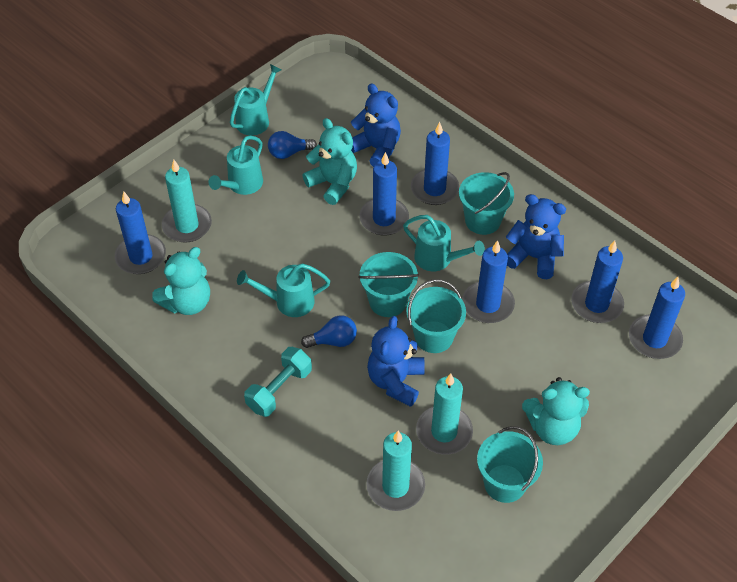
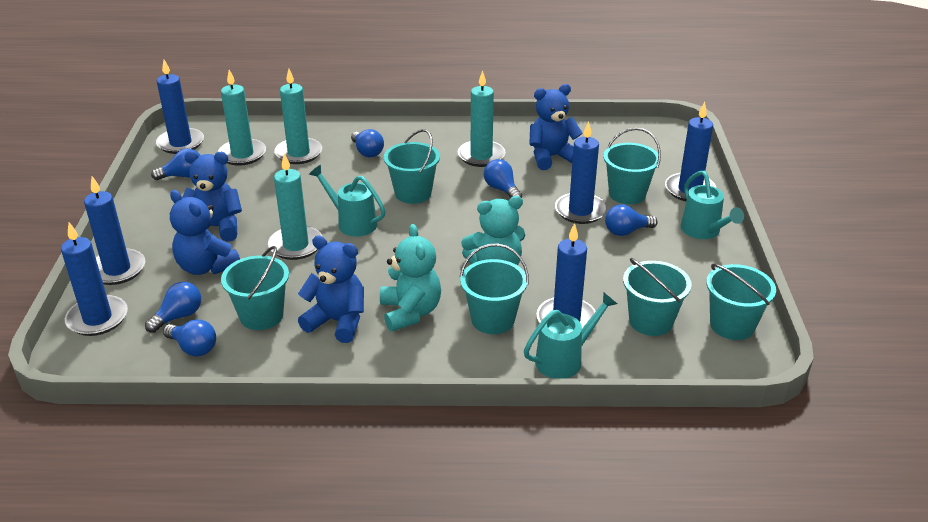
blue light bulb: [268,131,317,159] [301,315,357,348] = 2 -> [145,282,201,333] [151,149,201,180] [163,319,216,357] [351,129,384,158] [484,159,522,198] [605,205,658,236] = 6
blue teddy bear: [351,84,401,167] [367,316,425,407] [506,194,566,279] = 3 -> [170,190,240,275] [182,151,242,242] [298,235,364,343] [529,84,583,170] = 4
turquoise bucket: [358,252,419,317] [406,279,466,353] [459,172,514,235] [477,426,543,503] = 4 -> [221,246,289,330] [384,129,440,204] [460,244,529,334] [603,128,661,204] [623,258,692,336] [706,264,776,340] = 6
turquoise candle: [162,160,212,242] [366,431,425,511] [416,373,473,455] = 3 -> [218,70,266,166] [268,153,322,260] [274,69,322,164] [458,70,505,167] = 4
turquoise dumbbell: [244,347,312,417] = 1 -> none = 0
turquoise teddy bear: [152,247,210,315] [302,118,357,205] [522,377,590,445] = 3 -> [380,224,441,331] [461,196,526,265] = 2
turquoise watering can: [209,135,263,195] [230,64,282,135] [237,263,330,317] [403,215,485,271] = 4 -> [309,165,386,237] [524,293,617,378] [681,171,744,239] = 3

